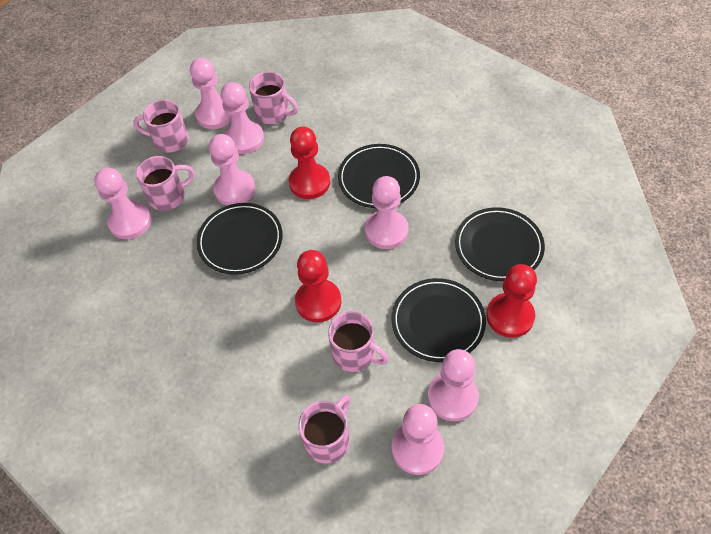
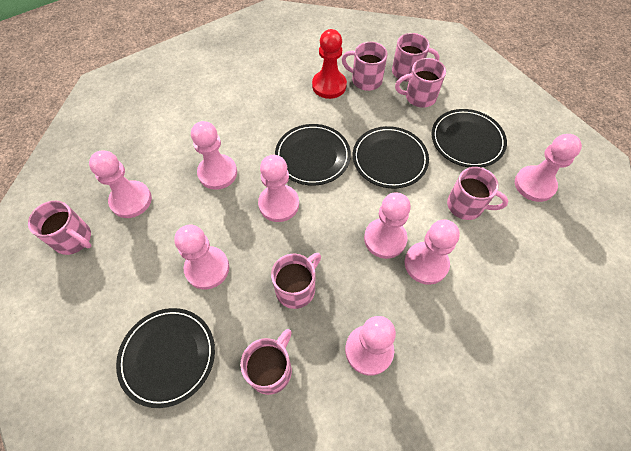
pink mug: [133,100,189,153] [136,156,195,211] [249,72,298,124] [298,395,351,464] [328,311,389,372] = 5 -> [28,201,91,255] [240,329,292,395] [271,253,321,309] [342,42,387,91] [392,33,439,82] [395,58,446,108] [447,167,508,220] = 7
pink pawn: [94,168,152,239] [190,58,231,129] [209,134,256,206] [221,82,264,154] [365,176,409,249] [392,404,444,475] [428,349,479,421] = 7 -> [89,151,152,218] [174,225,229,289] [191,121,237,190] [258,155,299,222] [345,316,396,376] [364,192,411,259] [405,219,460,285] [515,134,582,202] = 8
red pawn: [289,126,330,199] [295,250,341,322] [486,264,537,338] = 3 -> [312,29,347,99] = 1

